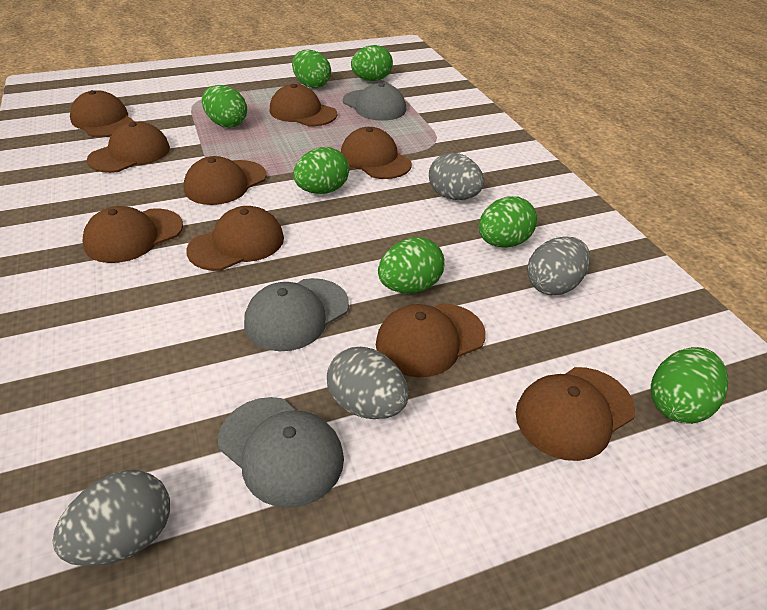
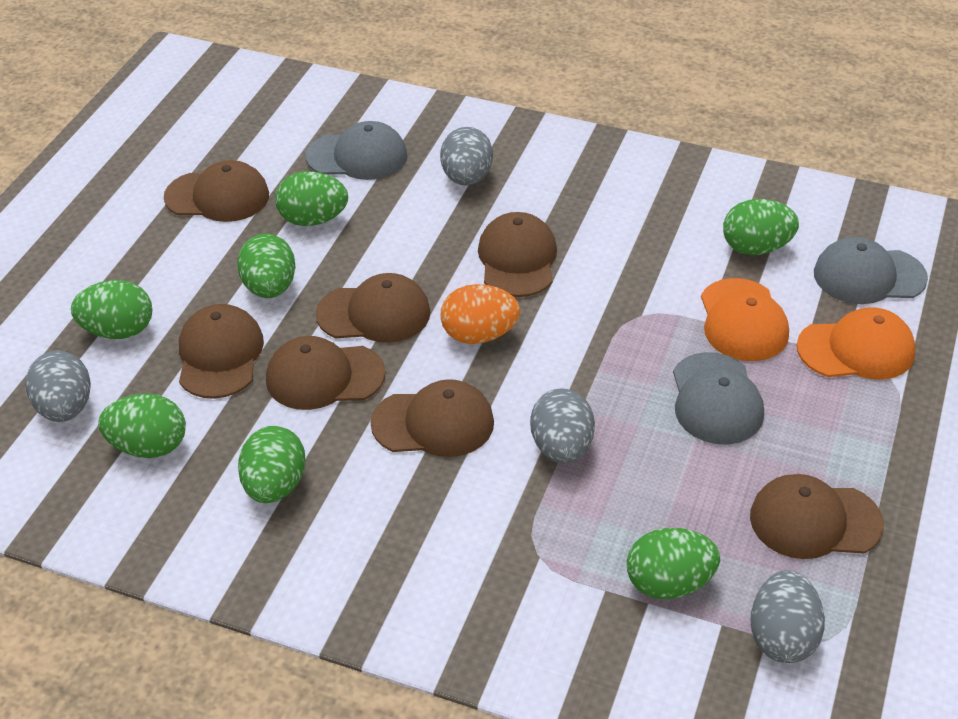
brown cap: [70,90,135,137] [82,206,183,263] [87,121,170,173] [184,156,266,205] [186,206,284,271] [270,84,337,126] [341,127,412,179] [376,303,486,377] [515,367,635,461] = 9 -> [164,160,269,222] [179,304,264,399] [266,336,386,410] [316,273,430,343] [371,379,494,457] [478,212,557,297] [750,474,884,559] = 7
orange cap: none = 0 -> [701,278,789,361] [797,307,916,380] = 2
orange egg: none = 0 -> [441,284,520,344] = 1

